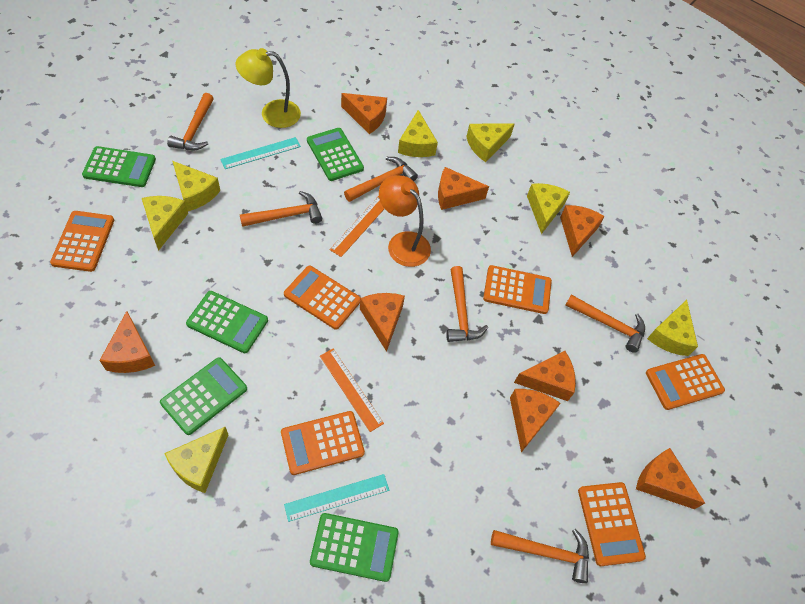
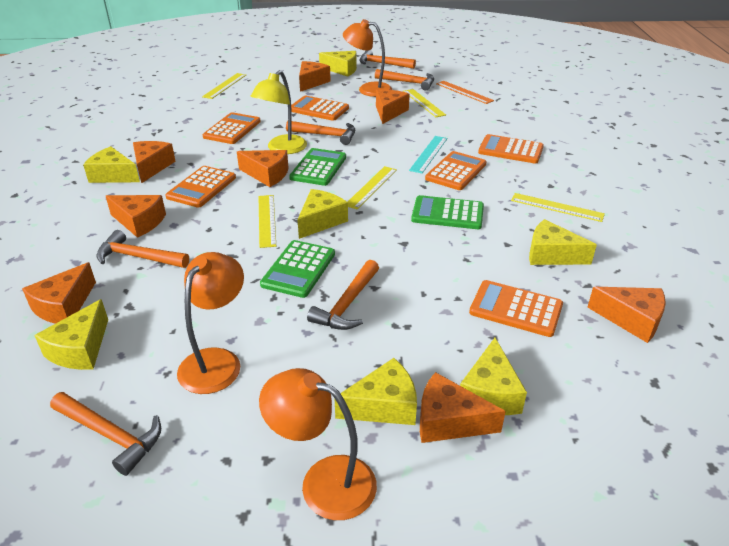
green calculator: [82,146,156,187] [160,357,247,435] [186,291,268,353] [307,128,364,181] [310,513,399,582] = 5 -> [260,240,335,298] [289,148,346,186] [411,195,484,229] = 3
orange lamp: [379,175,431,267] = 1 -> [177,252,244,394] [259,368,377,520] [343,19,392,97] = 3
orange ruler: [320,349,384,432] [329,196,384,257] = 2 -> [436,81,494,104] = 1
turquoise ruler: [220,137,301,169] [284,474,389,522] = 2 -> [409,136,447,173] = 1
yellow ruler: none = 0 -> [202,73,246,99] [258,195,276,248] [348,166,397,209] [403,89,446,117] [511,193,605,222] = 5

